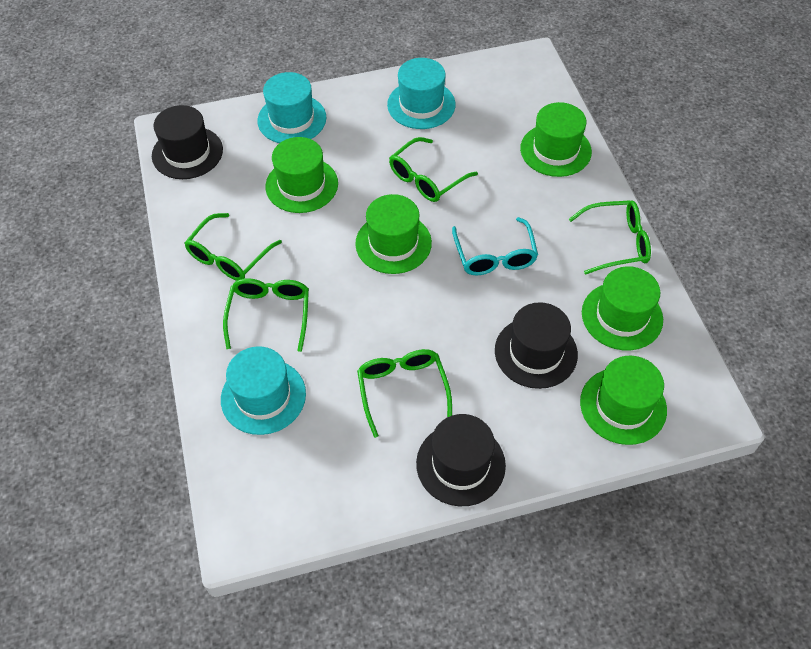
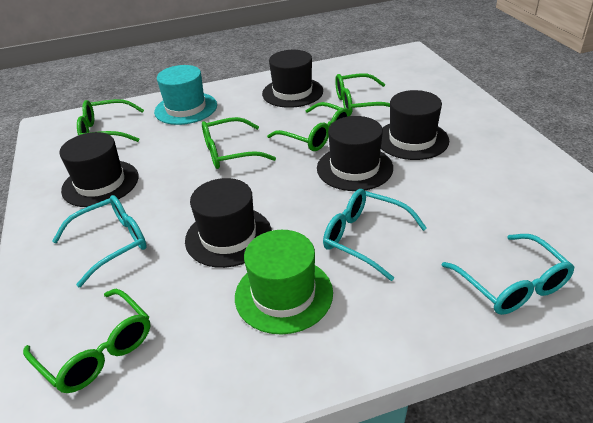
black hat: [152,105,223,179] [416,414,506,506] [495,302,578,389] = 3 -> [59,132,139,207] [185,178,272,268] [262,50,323,108] [317,116,393,191] [381,90,449,160] = 5
green hat: [265,137,338,213] [355,194,432,274] [520,102,592,177] [580,356,667,445] [582,266,663,350] = 5 -> [235,230,333,335] = 1
turquoise glasses: [452,217,538,275] = 1 -> [52,195,147,287] [323,189,427,281] [442,234,575,315] = 3
turquoise hat: [221,346,306,435] [257,72,326,143] [387,58,456,129] = 3 -> [154,65,217,125] = 1

